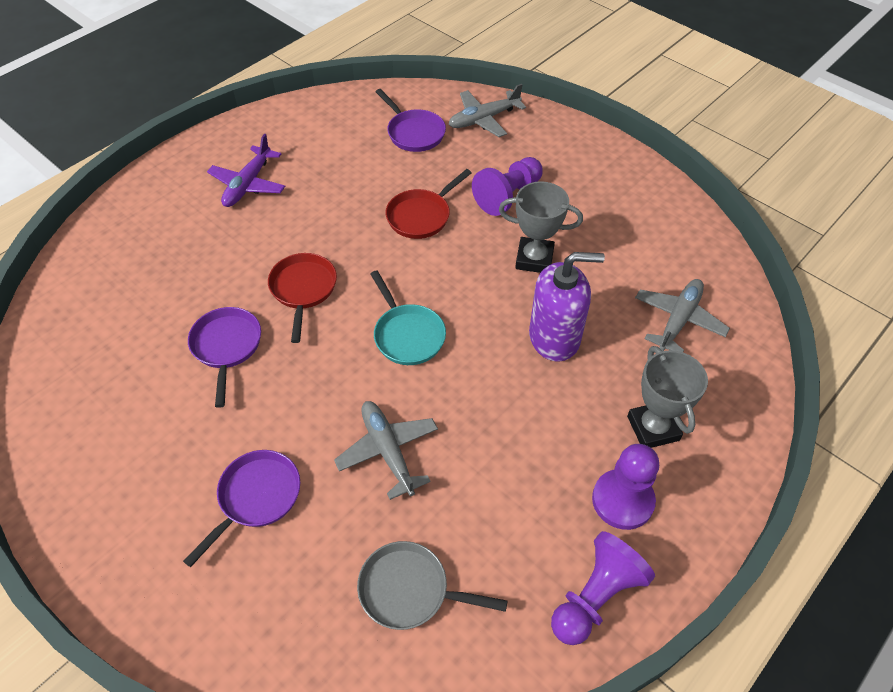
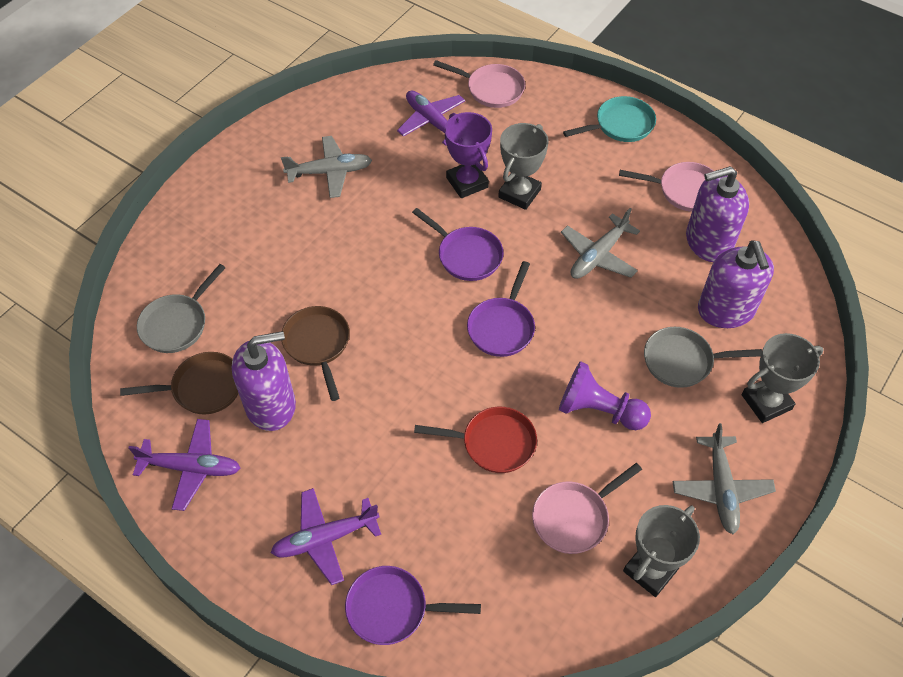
brown pan: none = 0 -> [120,352,239,414] [281,306,350,401] = 2
grey pan: [357,541,507,630] = 1 -> [137,264,226,353] [644,327,762,388] = 2
grey trophy: [499,181,583,273] [627,346,708,448] = 2 -> [498,123,549,210] [623,505,700,597] [741,333,824,423] = 3
pink pan: none = 0 -> [433,60,525,108] [532,463,642,554] [619,162,714,212] = 3
purple pawn: [472,157,543,216] [551,531,655,645] [592,444,659,530] = 3 -> [559,361,651,430] = 1
purple plane: [207,134,285,207] = 1 -> [128,419,240,511] [271,488,381,585] [397,91,465,146] = 3
purple soap dispenser: [529,252,605,362] = 1 -> [232,331,296,431] [686,166,749,262] [698,240,774,328] = 3
purple trophy: none = 0 -> [444,112,492,198] = 1
red pan: [268,253,337,343] [385,169,472,239] = 2 -> [414,407,537,473] = 1

